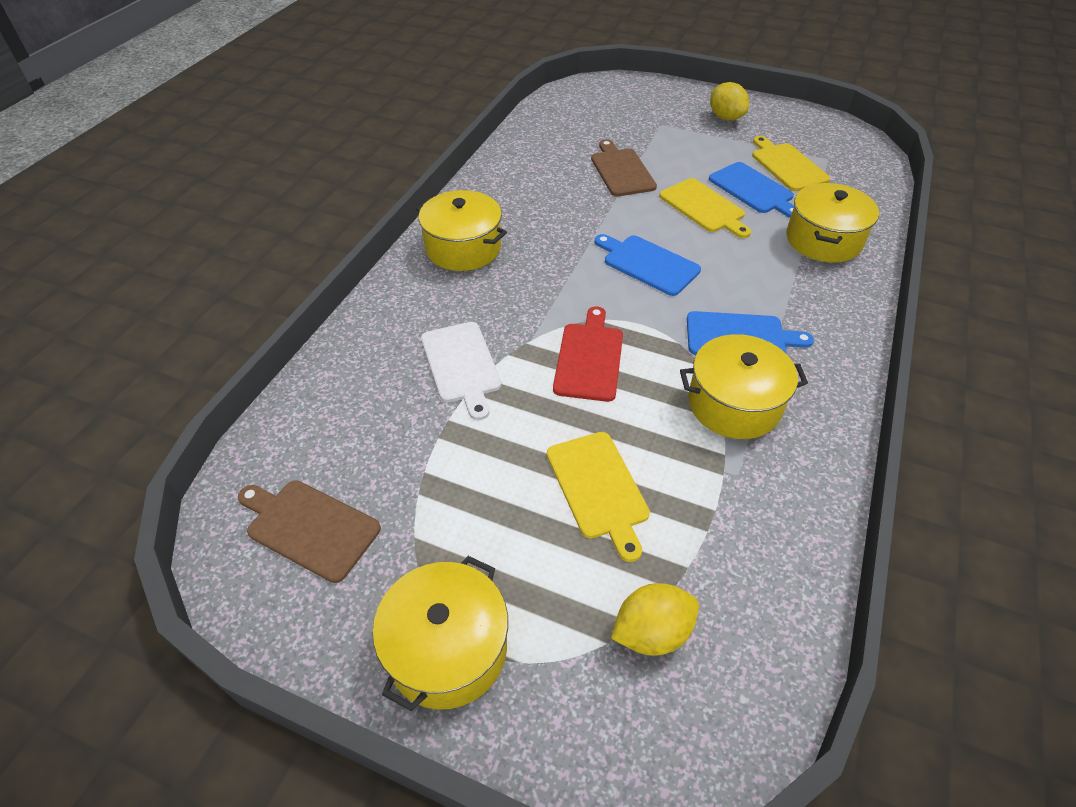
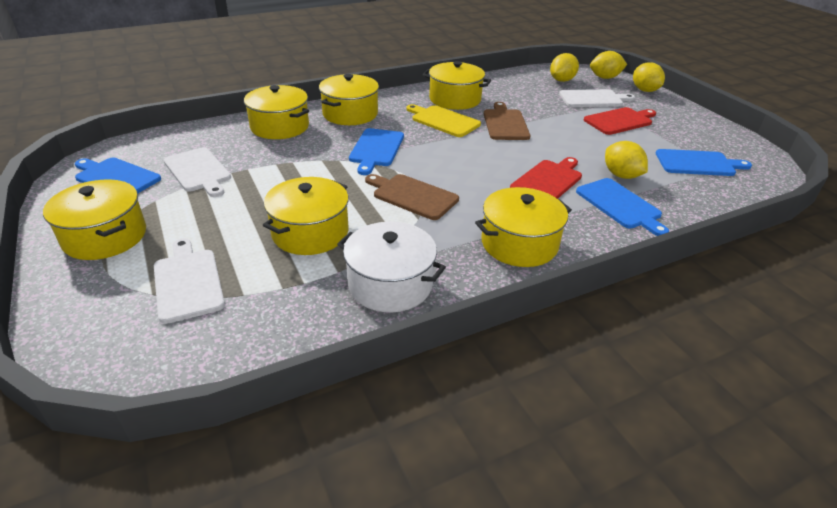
blue cutting board: [595,234,701,296] [687,311,814,355] [709,162,794,218] = 3 -> [75,158,161,193] [349,128,404,175] [576,178,669,236] [656,149,752,176] = 4
red cutting board: [553,306,623,402] = 1 -> [510,157,582,199] [584,107,656,135] = 2
white cutting board: [421,322,502,420] = 1 -> [154,238,225,324] [164,147,231,197] [559,89,635,107] = 3
white pot: none = 0 -> [337,222,446,312] = 1
yellow cutting board: [547,432,650,562] [659,178,751,238] [752,136,830,191] = 3 -> [406,104,481,137] = 1
yellow lemon: [611,583,699,656] [710,82,749,121] = 2 -> [550,53,579,82] [590,51,627,79] [605,141,648,179] [633,62,665,92] = 4
yellow pot: [373,556,508,711] [416,190,507,271] [680,334,808,439] [786,183,879,263] = 4 -> [43,179,146,260] [244,85,309,139] [263,177,349,255] [319,74,379,125] [423,61,491,110] [475,187,572,267] = 6

